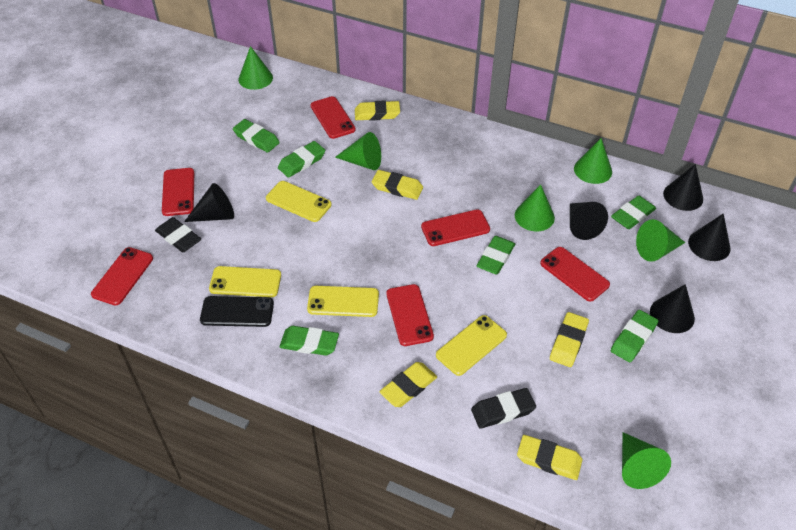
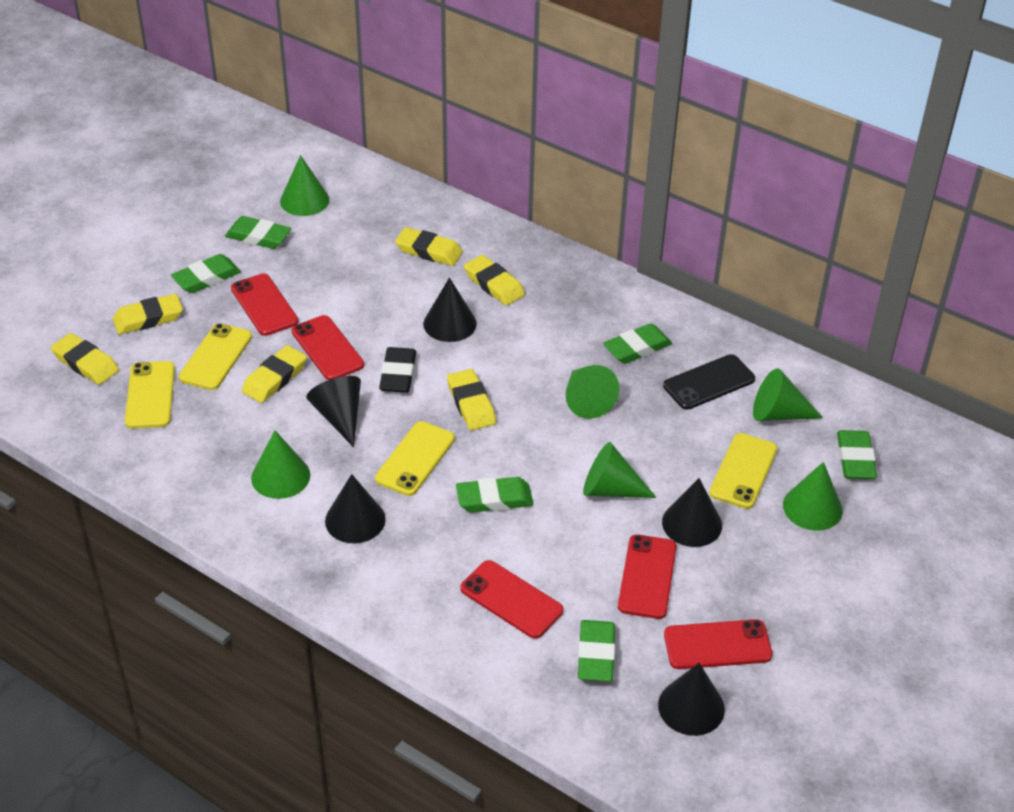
black eraser: [155,217,201,252] [471,388,536,429] = 2 -> [379,347,416,393] = 1
red phone: [91,247,153,306] [162,168,194,216] [310,96,356,139] [386,284,434,346] [421,209,490,246] [540,247,610,301] = 6 -> [231,273,299,336] [292,315,364,380] [460,560,563,639] [618,534,677,619] [664,619,773,669] = 5
yellow eraser: [355,101,400,121] [372,170,423,200] [379,362,437,407] [517,435,582,480] [550,312,589,367] = 5 -> [51,333,119,385] [113,294,183,334] [242,345,307,403] [395,227,463,266] [447,369,496,430] [464,255,525,306] = 6

